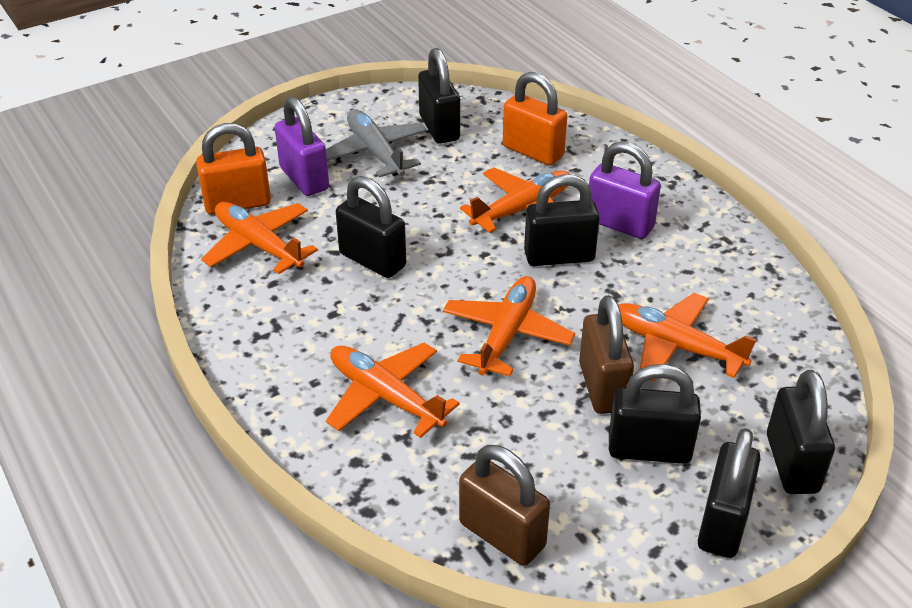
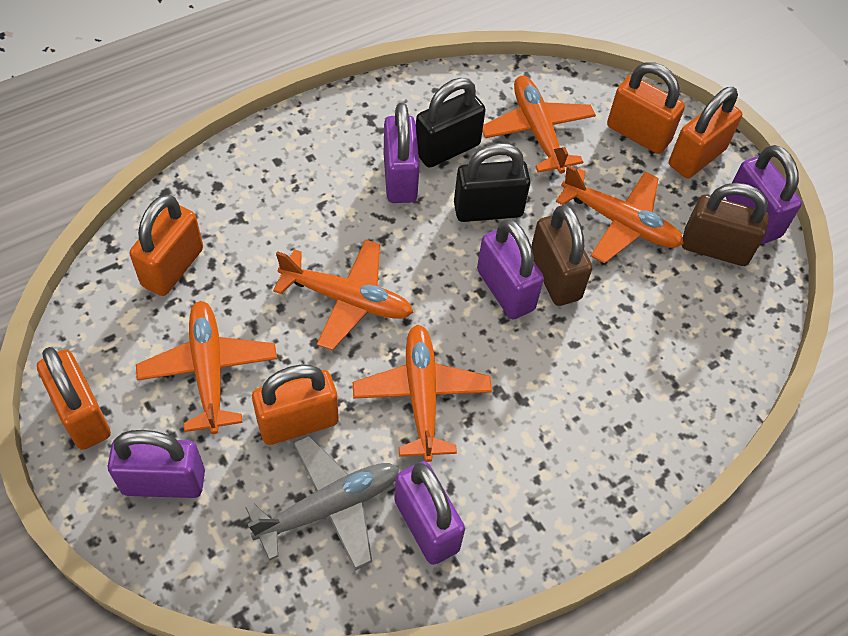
black padlock: [336,176,406,278] [418,48,460,144] [524,174,600,266] [609,364,701,464] [698,428,761,558] [767,370,835,494] = 6 -> [416,78,486,168] [454,143,531,222] = 2
orange padlock: [196,123,271,215] [503,72,567,165] = 2 -> [37,347,111,450] [129,194,203,296] [252,364,339,445] [607,62,685,154] [669,87,742,178] = 5
purple padlock: [274,97,329,196] [589,141,661,239] = 2 -> [108,430,205,498] [384,103,420,203] [394,461,465,565] [477,219,544,319] [726,145,802,244] = 5

